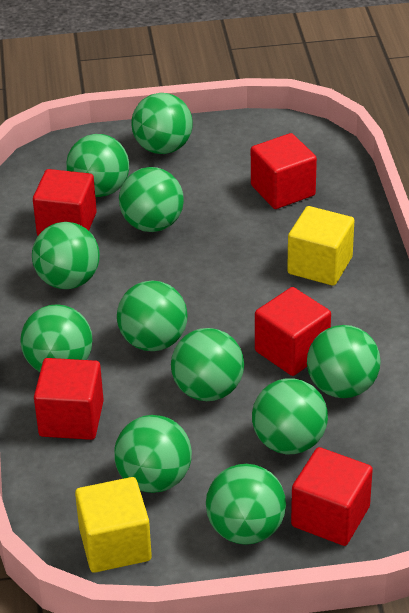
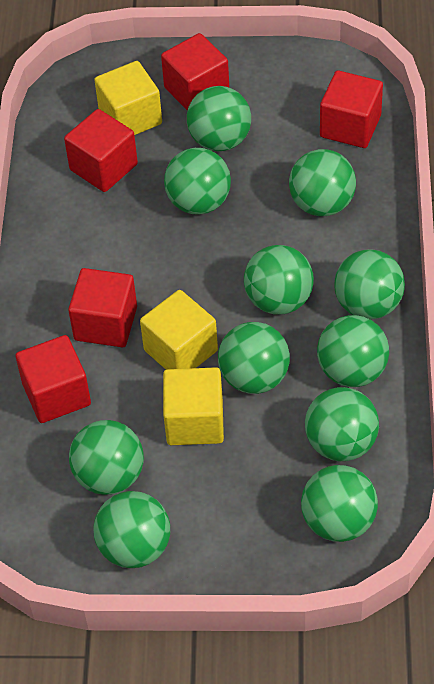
yellow cube: [75,477,152,573] [287,206,354,286] = 2 -> [94,61,162,135] [140,290,218,370] [163,367,224,445] = 3

